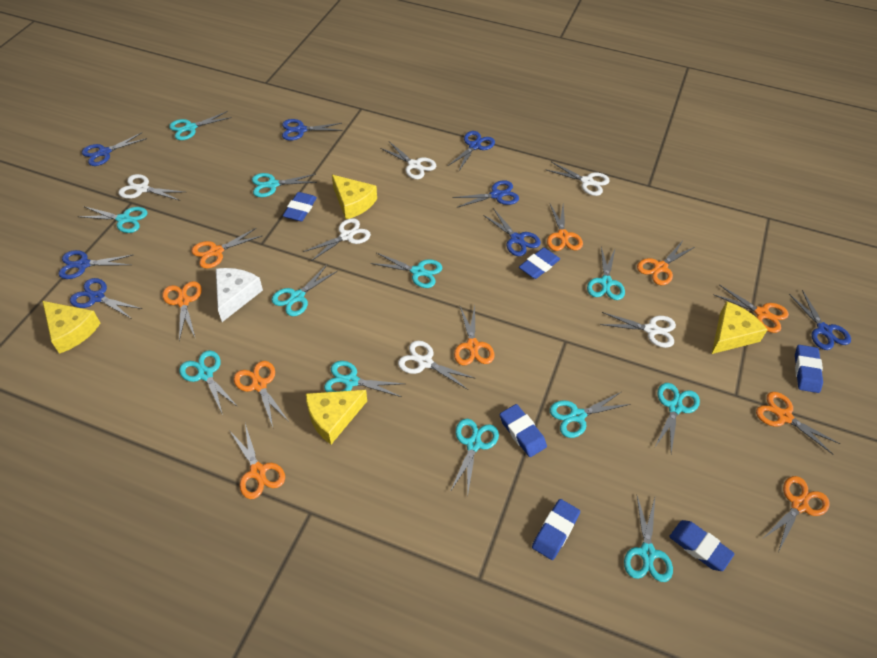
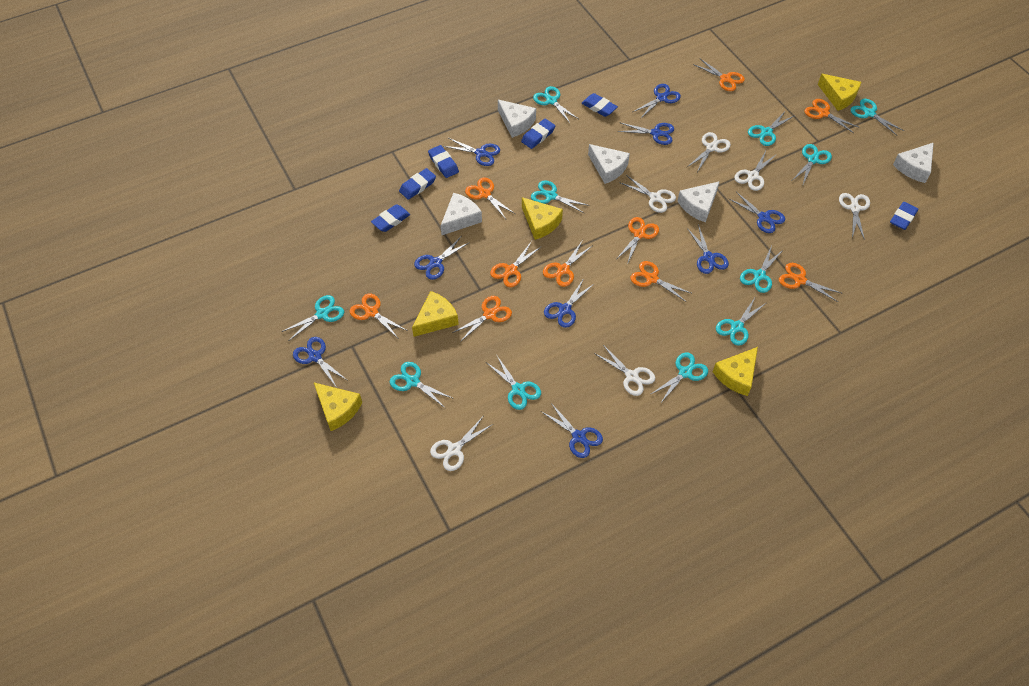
blue scissors: [59,250,133,279] [70,278,142,319] [82,133,147,166] [282,119,343,141] [448,131,495,171] [453,180,519,207] [483,208,541,256] [789,290,851,350] = 8 -> [293,337,347,388] [414,237,470,280] [443,138,500,166] [541,403,603,458] [544,278,595,328] [618,123,674,145] [633,84,681,119] [687,224,729,274] [728,192,785,233] = 9
turquoise scissors: [77,206,148,233] [169,111,232,140] [179,350,238,415] [252,173,317,197] [271,265,337,316] [324,361,405,397] [371,253,442,288] [450,419,499,494] [550,392,630,438] [587,247,625,300] [624,496,673,582] [655,383,700,453] = 12 -> [281,295,344,340] [390,362,454,408] [487,356,541,410] [531,180,590,214] [533,86,579,124] [651,352,708,404] [716,296,766,346] [740,246,784,293] [748,110,794,146] [793,144,832,184] [850,99,904,136] = 11
white cheese: [216,268,263,322] = 1 -> [441,193,482,235] [498,100,536,138] [588,144,630,184] [678,181,720,223] [893,143,934,183] = 5
yellow cheese: [42,301,100,354] [306,390,367,444] [332,175,377,219] [712,301,768,354] = 4 -> [314,383,362,431] [412,291,459,337] [522,197,563,240] [713,347,758,396] [818,74,861,111] = 5

